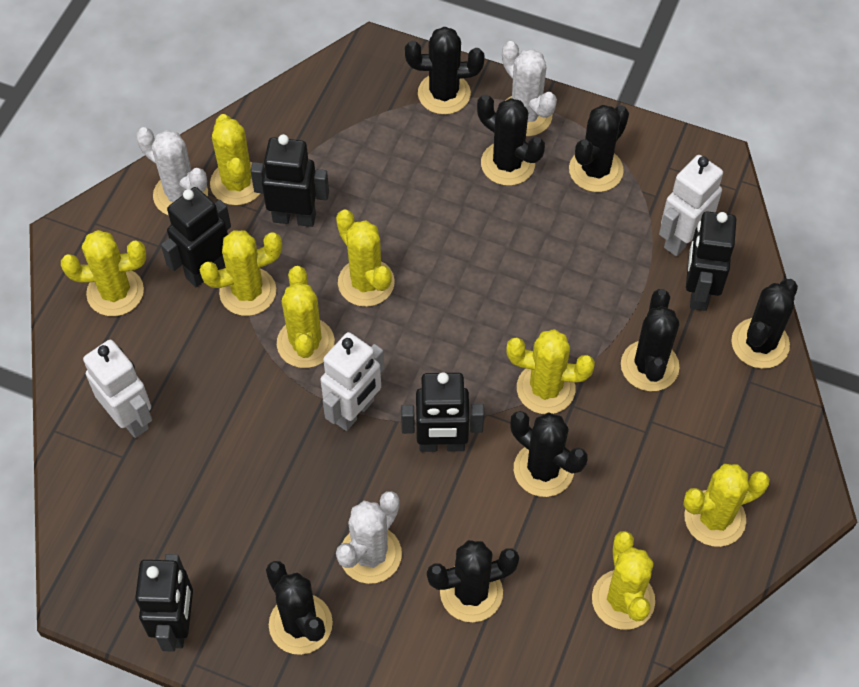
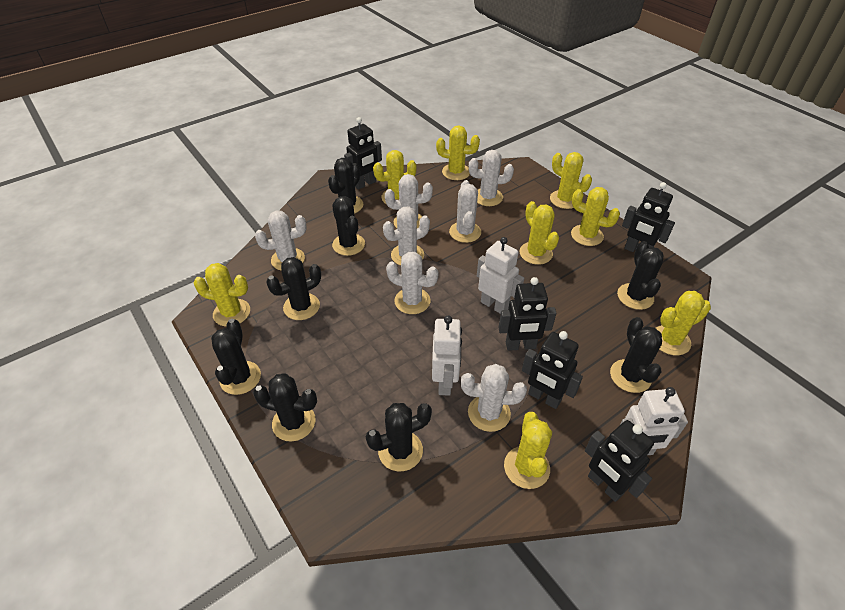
white cactus: [136,127,208,216] [336,491,402,584] [502,41,557,137] = 3 -> [255,210,307,271] [383,206,430,266] [385,174,433,228] [386,252,439,314] [449,180,481,243] [461,364,527,432] [469,150,514,206] = 7

